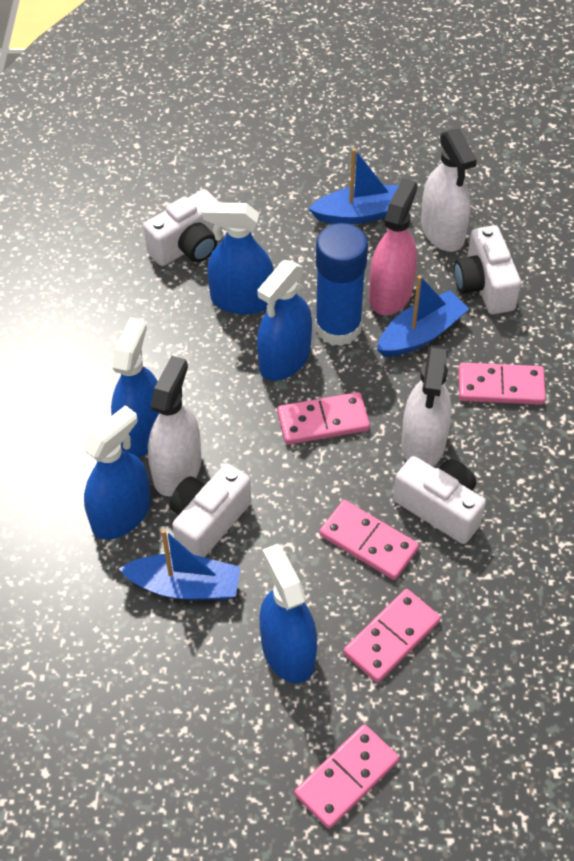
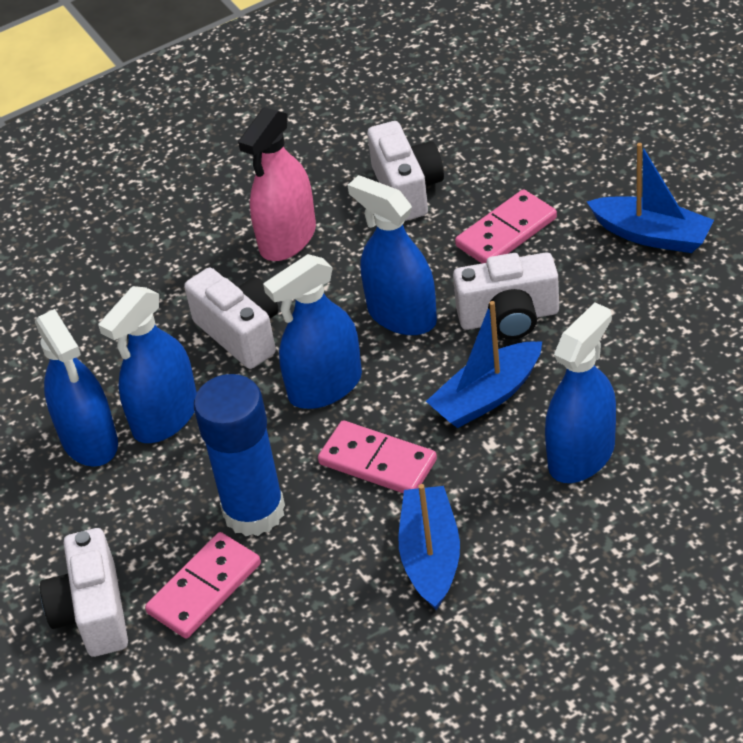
pink domino: [277,392,370,445] [294,724,399,829] [319,500,419,580] [343,589,441,683] [458,363,546,405] = 5 -> [145,532,261,639] [318,420,437,494] [455,189,557,263] = 3
white spray bottle: [148,356,201,496] [401,345,452,466] [421,129,477,252] = 3 -> none = 0

